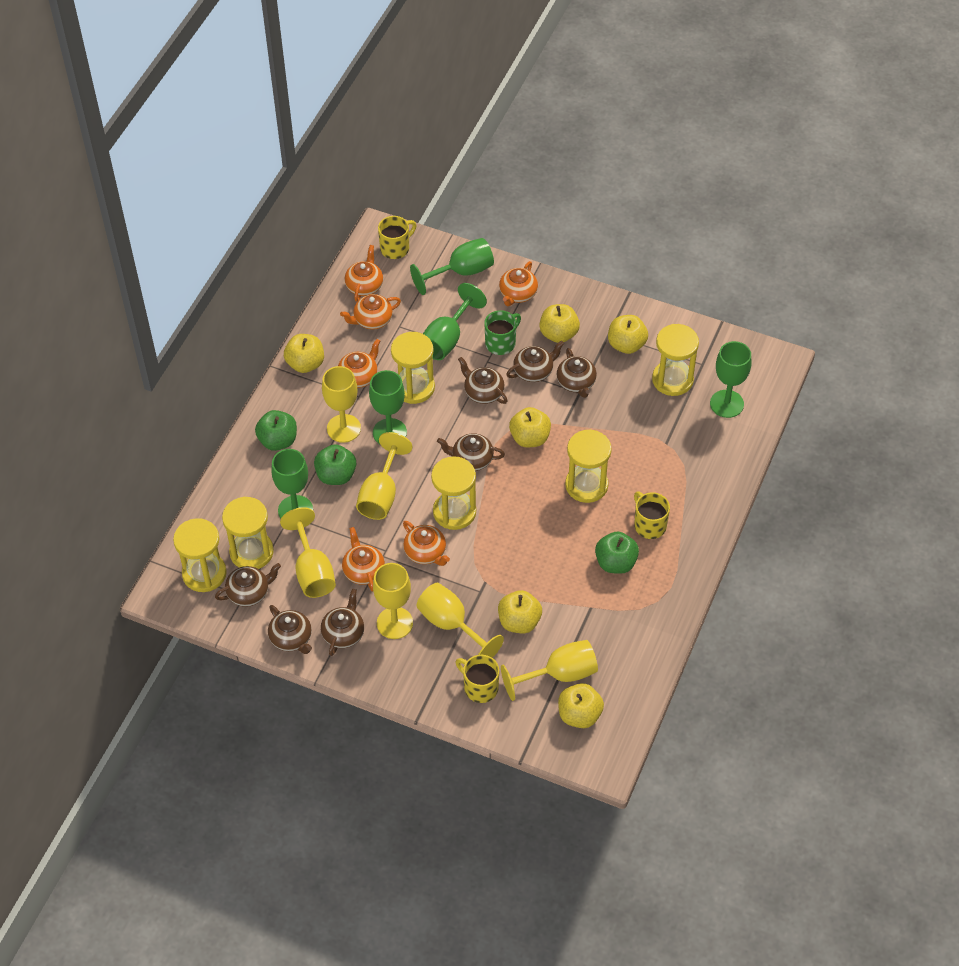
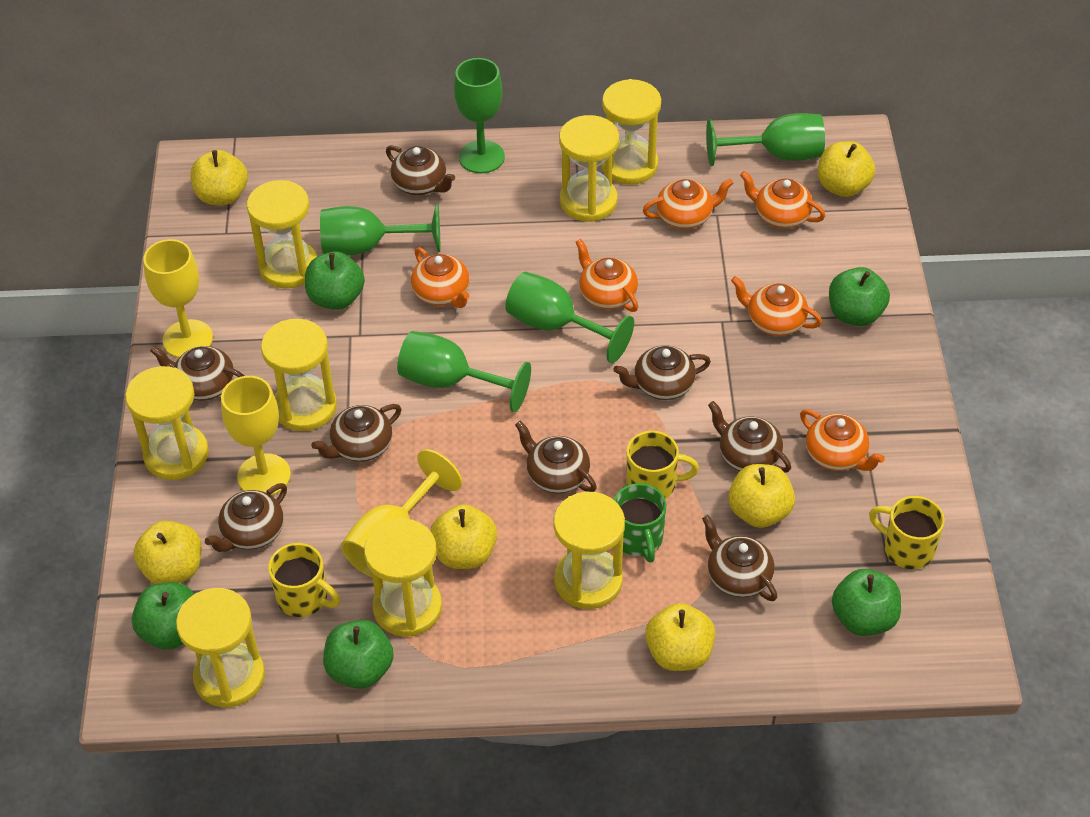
brown teapot: [215,563,281,607] [268,605,312,654] [321,589,364,656] [437,433,505,471] [458,357,508,404] [506,340,564,382] [557,348,597,398] = 7 -> [150,346,244,401] [205,483,287,552] [311,404,401,462] [386,145,455,195] [515,421,597,494] [613,345,711,400] [702,515,777,601] [708,401,791,472] = 8
green apple: [255,410,297,451] [314,444,356,485] [595,532,639,574] = 3 -> [132,582,194,649] [305,251,365,310] [323,620,394,689] [829,267,890,326] [832,569,901,636] = 5
yellow goblet: [280,507,336,598] [322,366,361,443] [356,432,413,520] [373,563,413,639] [417,583,504,658] [501,640,598,701] = 6 -> [143,239,213,358] [221,376,291,495] [341,449,462,577] = 3
yellow hourglass: [173,518,227,592] [222,497,274,569] [391,332,435,404] [431,456,476,530] [565,429,612,503] [652,324,699,396] = 6 -> [125,366,209,480] [176,588,265,708] [247,180,317,288] [261,319,337,431] [364,518,442,637] [554,492,625,609] [559,115,619,222] [601,79,661,185] = 8

